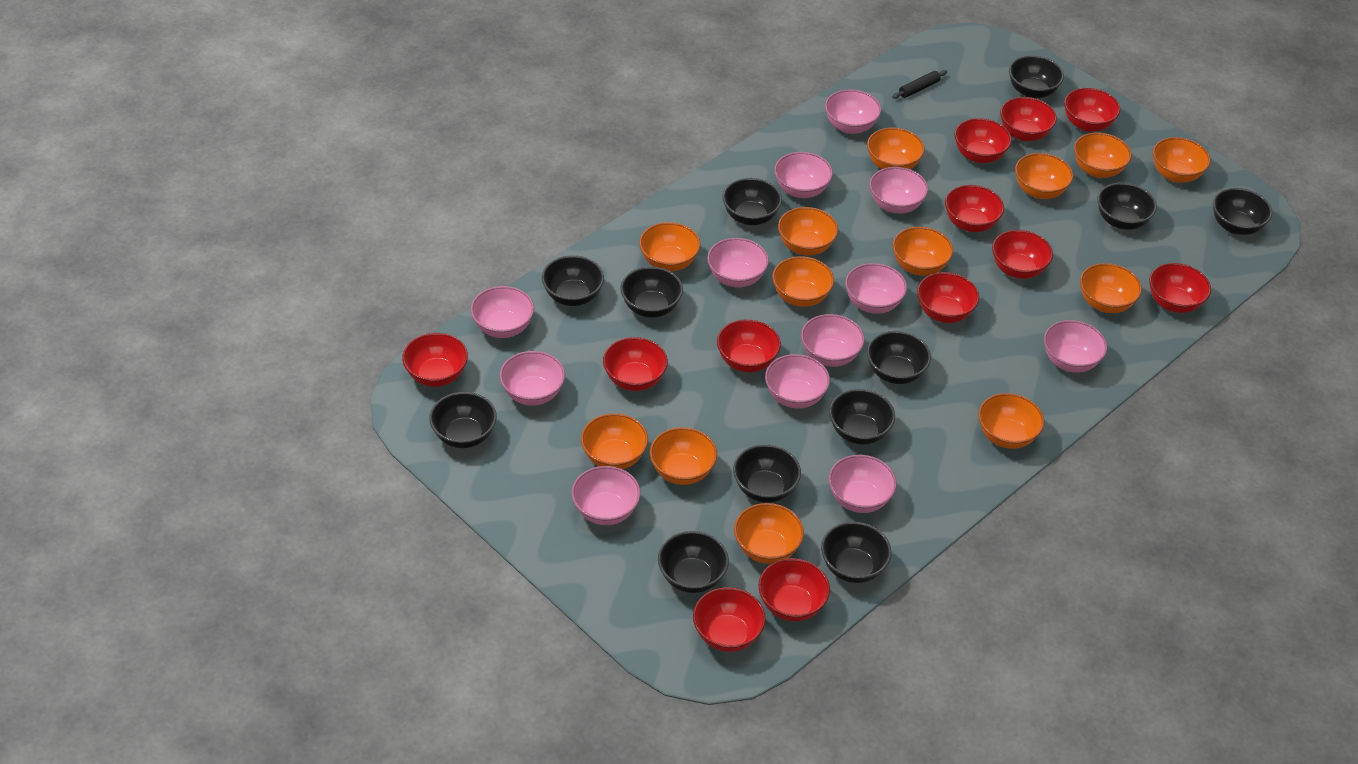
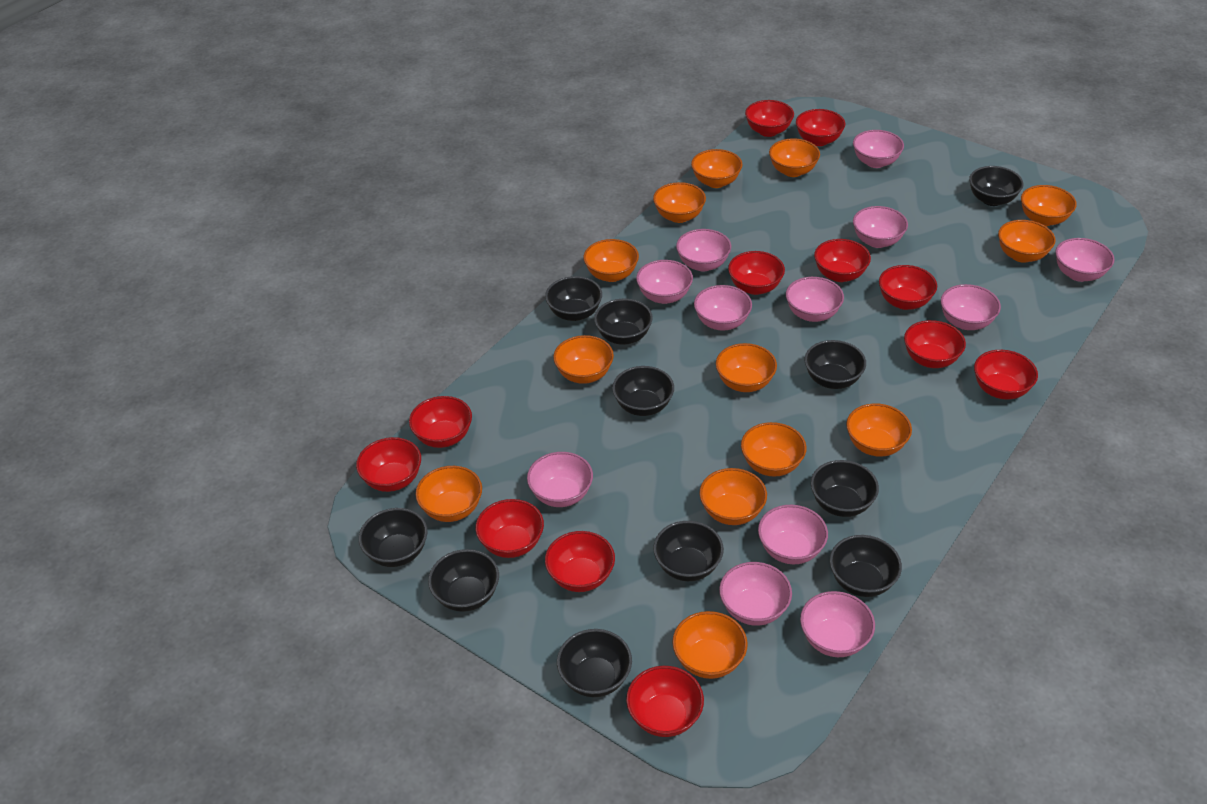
black bowl: [429,392,497,448] [542,255,604,306] [620,267,683,318] [658,531,729,593] [722,178,782,225] [733,444,801,503] [821,522,891,583] [829,389,895,445] [867,331,931,384] [1009,55,1064,98] [1097,183,1157,230] [1213,188,1272,235] = 12 -> [359,508,427,567] [428,549,499,612] [545,276,602,321] [557,629,632,697] [594,299,653,345] [612,366,674,416] [653,521,724,581] [805,340,866,389] [811,460,879,517] [830,535,902,597] [969,166,1023,206] = 11
black rolling pin: [892,70,947,99] = 1 -> none = 0

